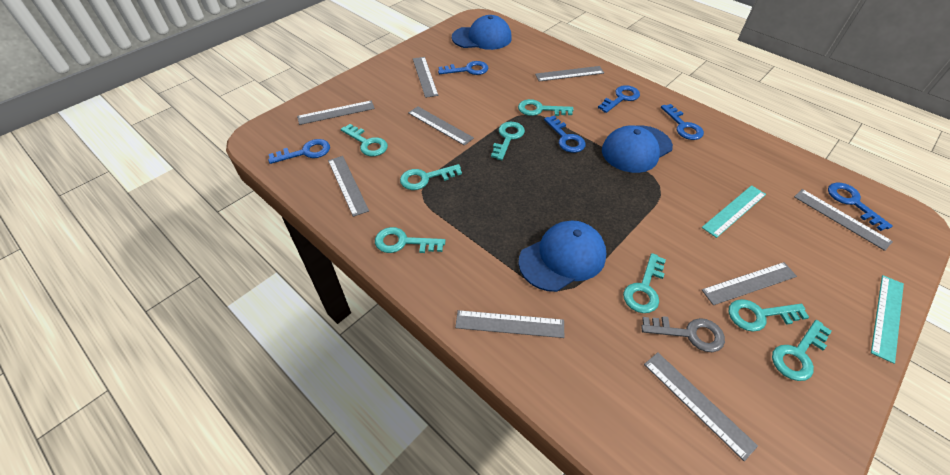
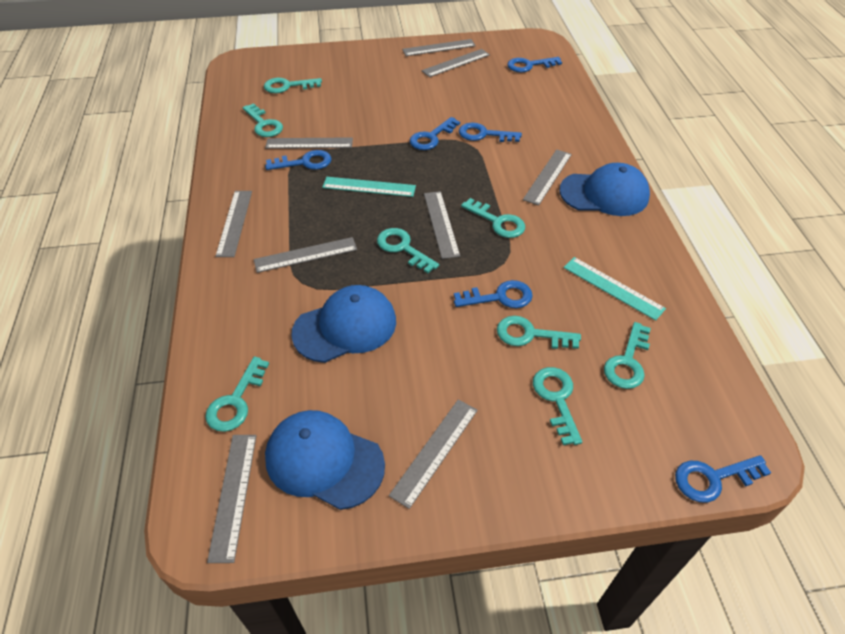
grey key: [641,316,725,352] = 1 -> none = 0

